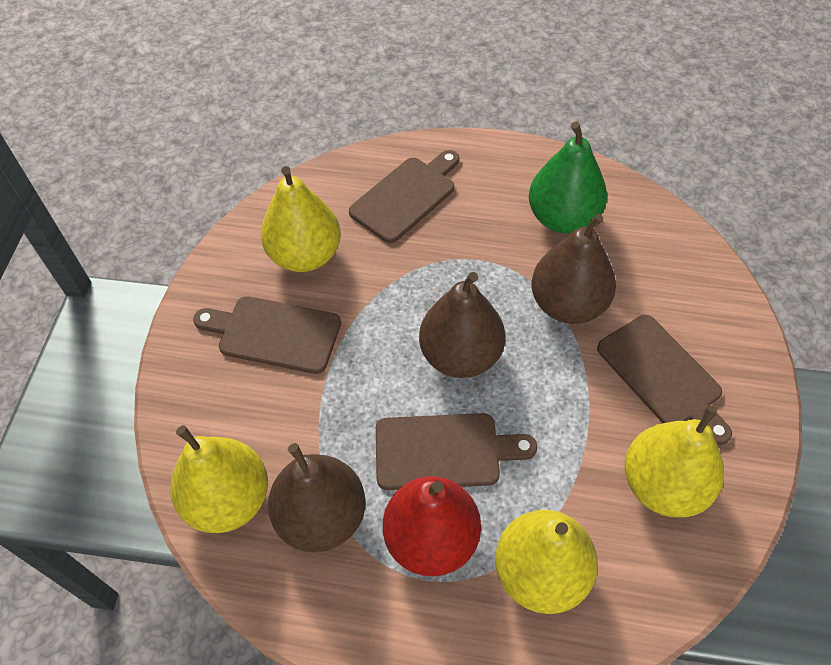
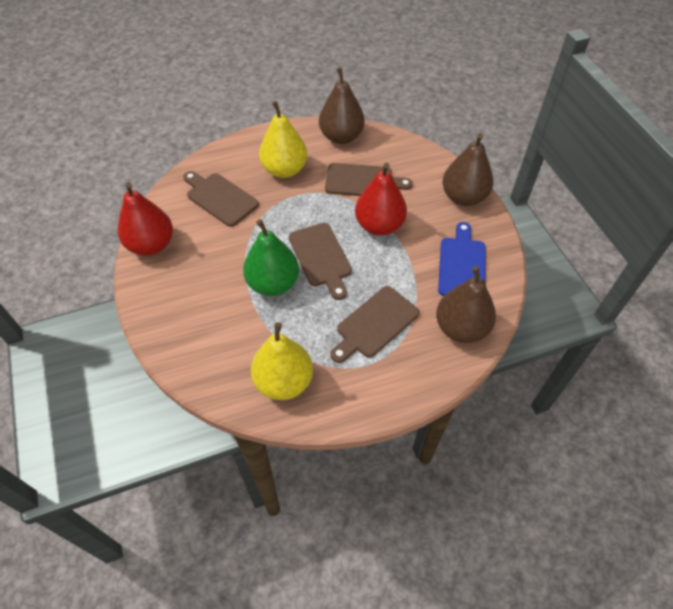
blue cutting board: none = 0 -> [438,222,486,296] = 1
red pear: [383,476,481,576] = 1 -> [118,182,173,256] [355,163,407,236] = 2
yellow pear: [170,425,268,533] [261,166,341,272] [495,510,598,614] [625,405,724,517] = 4 -> [251,322,313,400] [259,101,307,178] = 2

